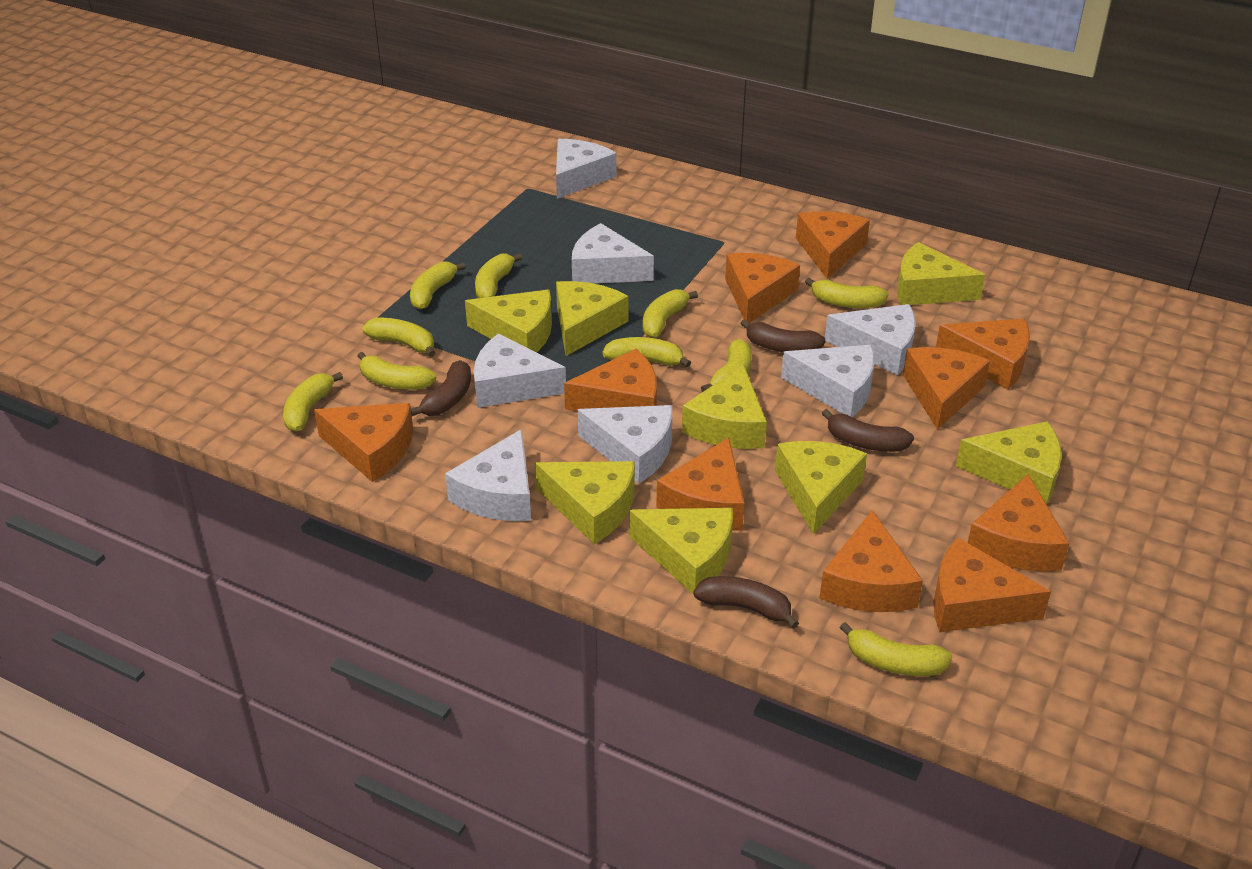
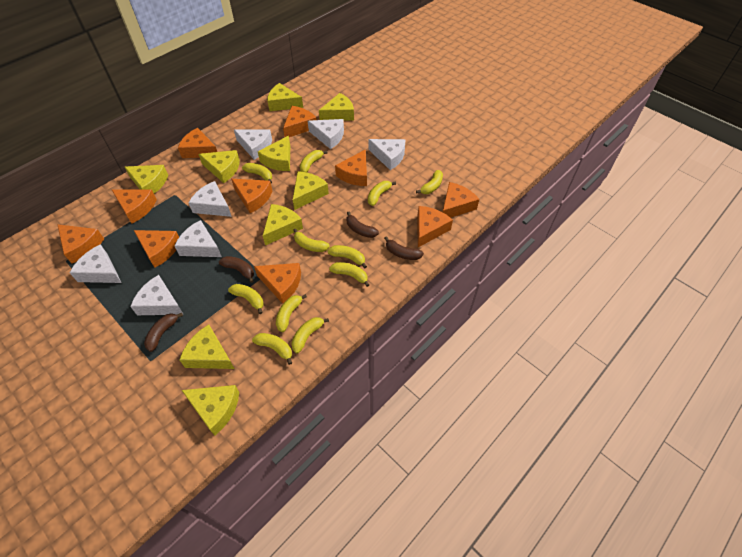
yellow banana: [283,372,343,432] [358,352,437,390] [362,318,435,357] [410,262,466,309] [475,253,522,298] [602,337,691,367] [643,289,698,338] [701,339,752,392] [805,278,889,308] [840,622,952,676] = 10 -> [228,284,264,314] [242,163,272,183] [252,333,292,365] [276,294,307,332] [291,317,329,353] [293,229,330,252] [300,150,328,172] [327,245,367,269] [329,262,369,287] [368,181,396,206] [416,170,443,194] = 11
yellow cheese: [465,290,552,352] [535,461,635,544] [556,281,628,356] [629,508,733,595] [682,365,767,449] [775,441,867,535] [897,242,985,305] [956,421,1062,505] = 8 -> [125,165,168,194] [180,325,235,369] [182,385,239,436] [198,150,240,183] [258,136,290,171] [263,204,303,245] [267,83,303,111] [293,171,329,210] [319,93,354,121] = 9

